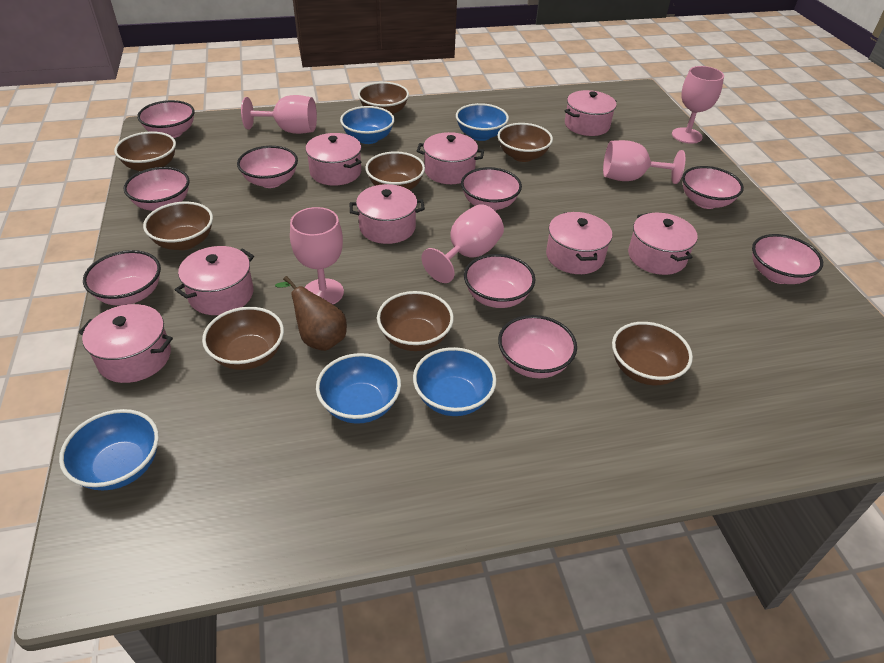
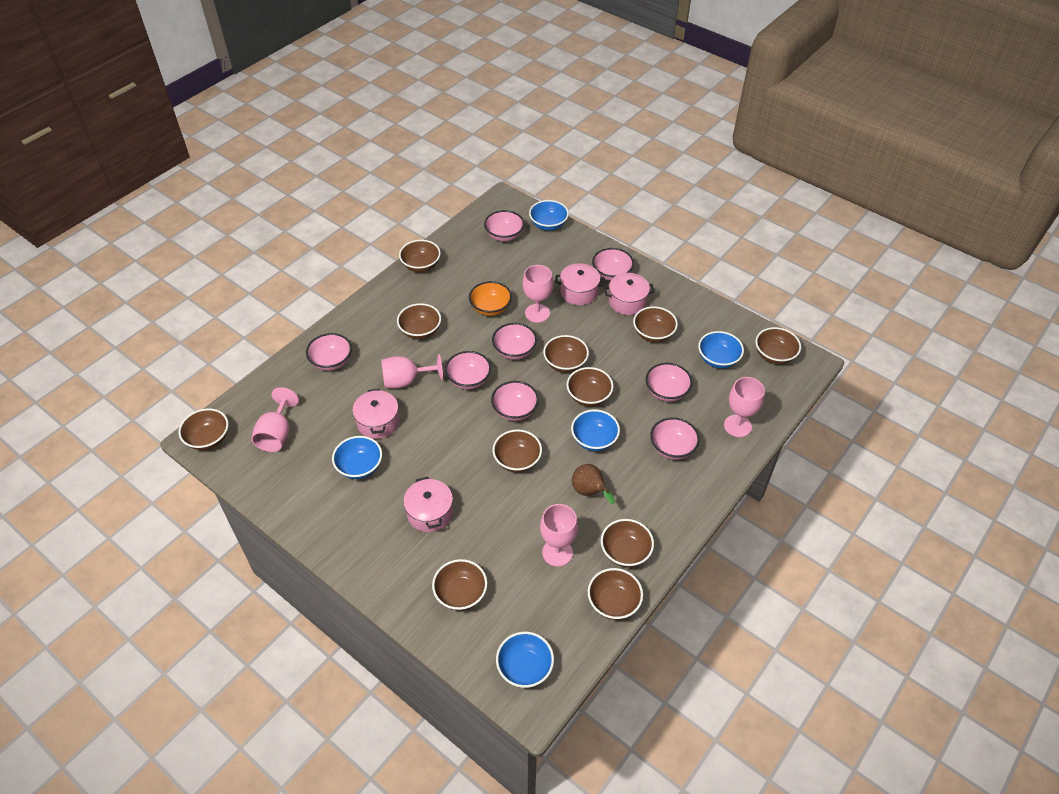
brown bowl: [114,131,176,171] [143,202,213,250] [202,307,284,370] [358,82,409,114] [365,151,425,190] [377,291,454,351] [498,123,553,162] [612,322,693,385] = 8 -> [178,408,228,450] [397,303,441,339] [399,240,441,272] [432,559,487,610] [493,430,542,472] [543,335,589,373] [566,367,613,407] [588,568,643,620] [601,519,654,567] [633,306,678,342] [756,327,801,364] = 11
orange bowl: none = 0 -> [469,281,512,316] = 1
pink bowl: [83,250,161,306] [123,167,190,211] [137,100,195,138] [237,146,298,188] [461,167,522,211] [464,254,536,308] [498,315,577,378] [682,166,744,209] [752,234,823,284] = 9 -> [306,333,352,371] [445,351,491,389] [484,210,524,241] [491,381,539,421] [492,323,537,360] [592,248,634,281] [646,363,692,402] [650,417,700,460] = 8
pink pot: [78,304,173,383] [175,246,254,315] [306,133,362,186] [349,184,425,244] [417,132,484,184] [546,212,612,274] [565,90,617,136] [628,213,698,275] = 8 -> [352,389,399,439] [403,477,453,532] [555,263,605,305] [604,273,655,315] = 4

